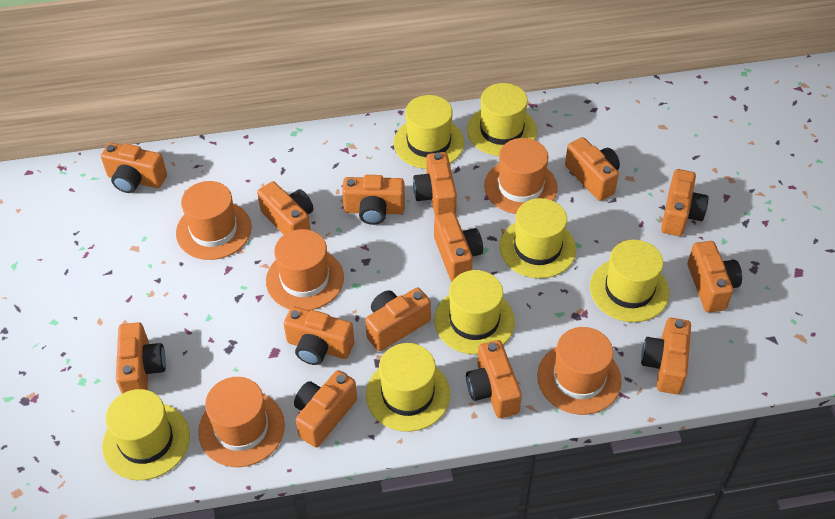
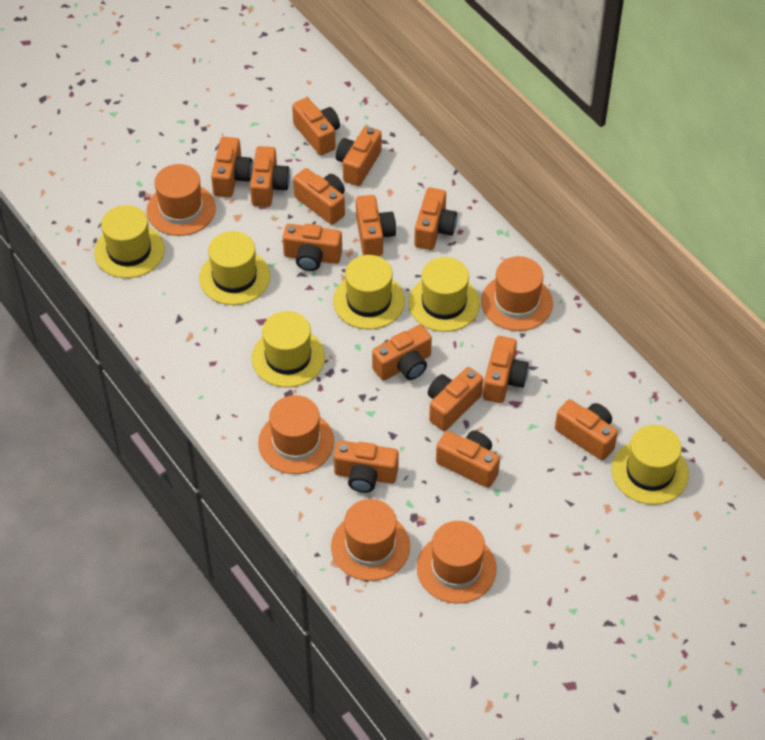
yellow hat: [102,389,190,480] [366,343,450,432] [394,95,464,169] [434,270,515,355] [467,83,537,156] [499,198,576,278] [590,240,669,322] = 7 -> [94,205,165,278] [199,231,270,305] [252,311,325,388] [333,255,405,329] [408,257,480,332] [612,425,689,505] = 6

